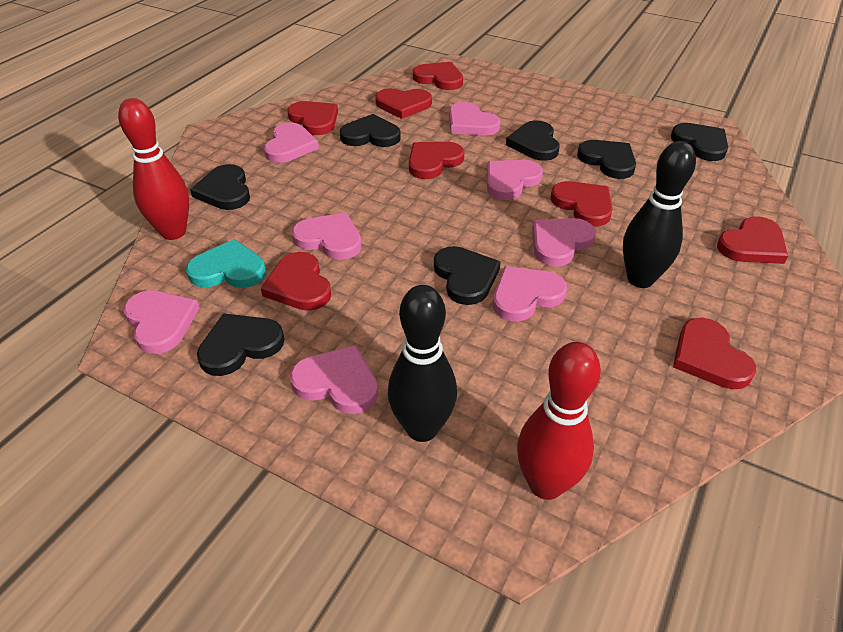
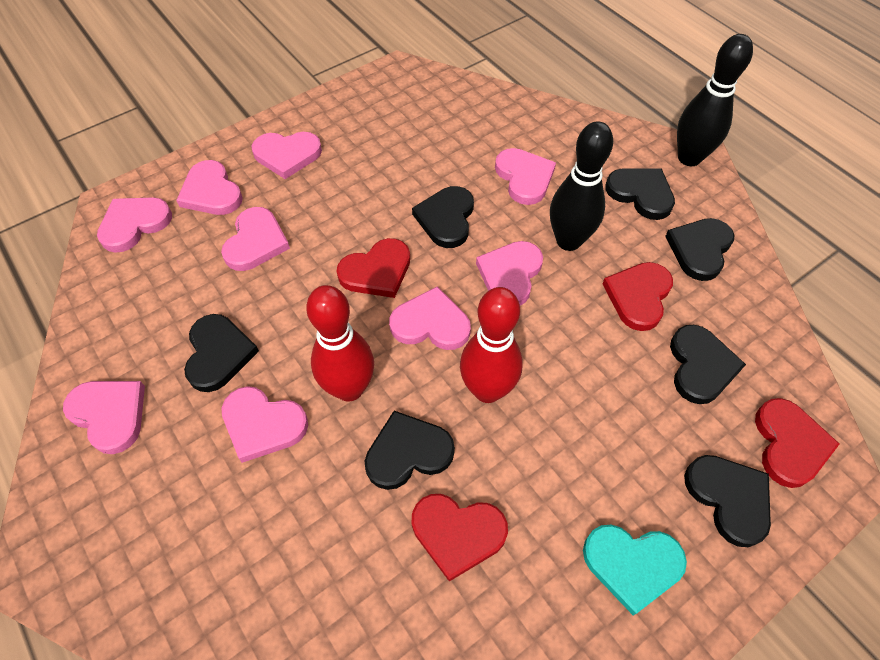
pink heart: [124,290,200,354] [264,123,319,163] [290,345,378,414] [292,212,362,260] [449,102,500,135] [487,160,543,200] [493,266,567,321] [532,218,596,266] = 8 -> [63,381,145,454] [97,197,172,253] [176,160,243,215] [221,207,290,271] [222,386,308,463] [252,132,322,179] [389,286,471,350] [476,241,543,306] [495,148,556,205] = 9
red heart: [261,252,331,311] [287,101,338,135] [375,88,432,119] [409,142,465,179] [413,62,463,90] [550,181,613,227] [673,318,756,389] [717,216,788,264] = 8 -> [336,238,410,298] [412,494,508,582] [603,262,673,331] [755,398,840,488] = 4

